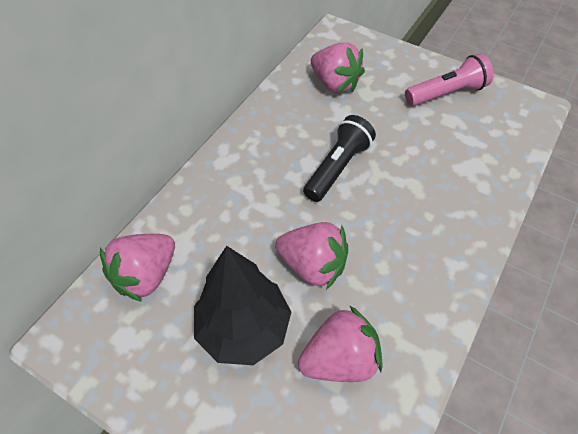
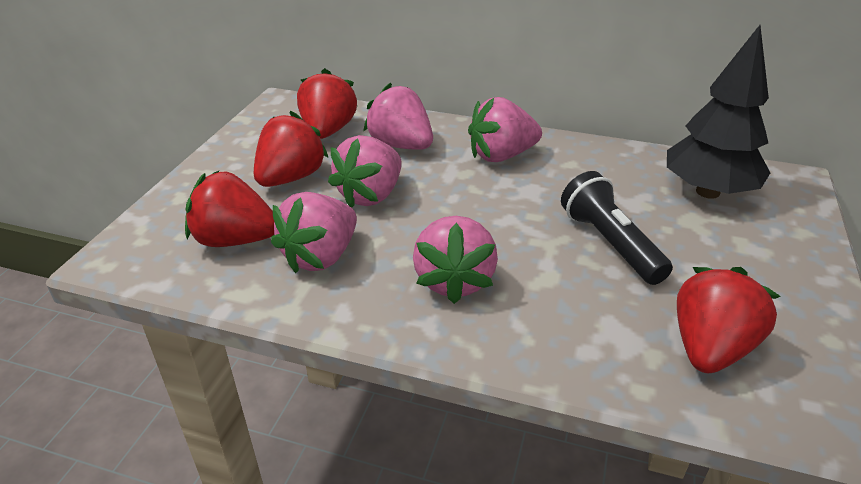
pink flashlight: [405,54,493,106] = 1 -> none = 0
pink strawberry: [100,234,175,302] [275,222,348,290] [298,305,382,382] [311,43,365,93] = 4 -> [271,192,357,273] [328,135,401,208] [363,82,433,150] [413,216,498,304] [468,97,542,162] = 5
red strawberry: none = 0 -> [185,171,274,247] [254,111,329,187] [297,68,357,139] [677,267,781,373] = 4

